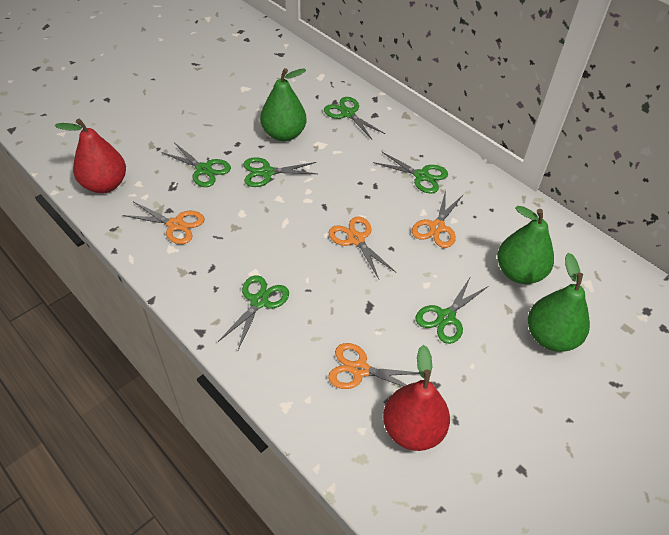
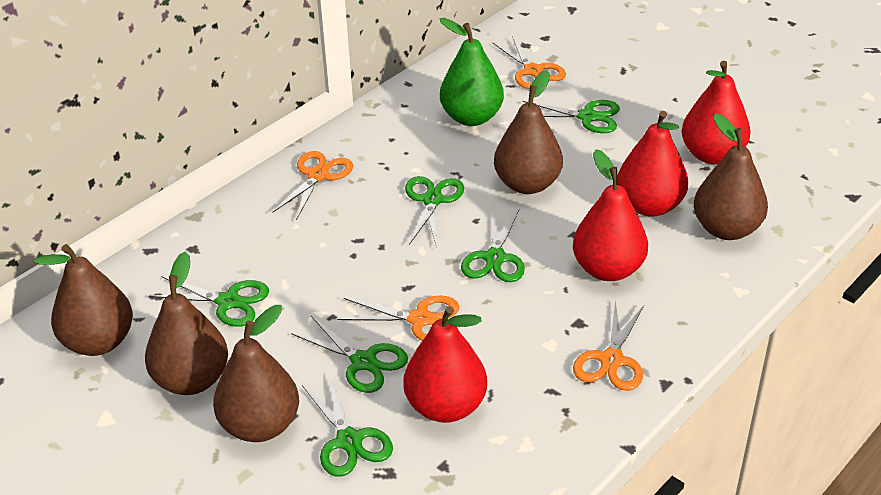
brown pear: none = 0 -> [34,244,133,356] [145,251,228,395] [213,305,299,442] [494,70,563,194] [694,114,768,240] = 5
green pear: [260,68,306,141] [497,206,554,284] [528,253,590,352] = 3 -> [440,18,504,126] = 1
red pear: [55,119,126,193] [383,345,450,451] = 2 -> [403,306,487,423] [573,149,648,281] [618,111,688,217] [682,61,751,165] = 4

